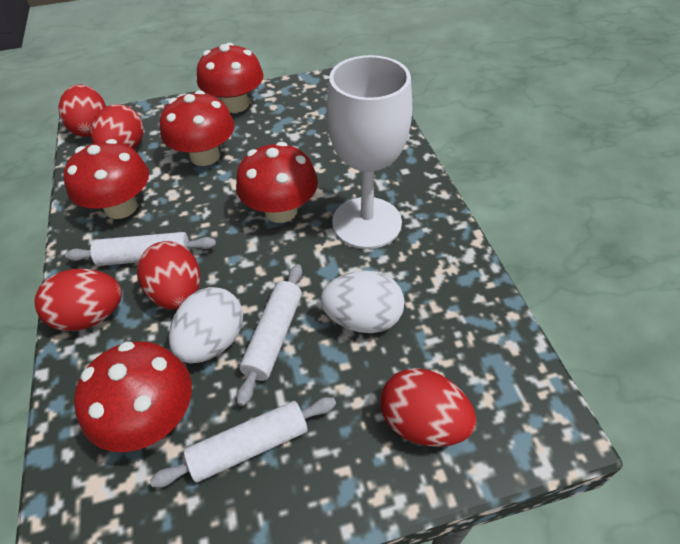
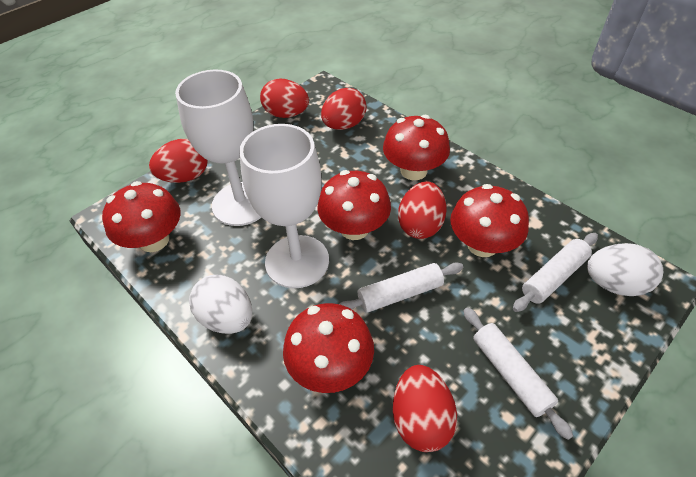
white goblet: [327,55,412,249] = 1 -> [175,69,262,226] [239,124,329,288] = 2

